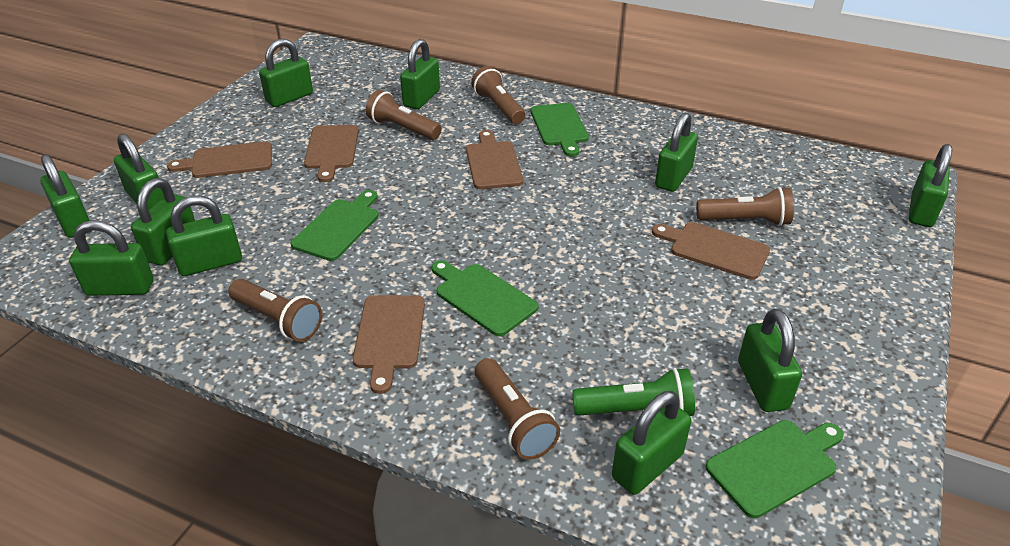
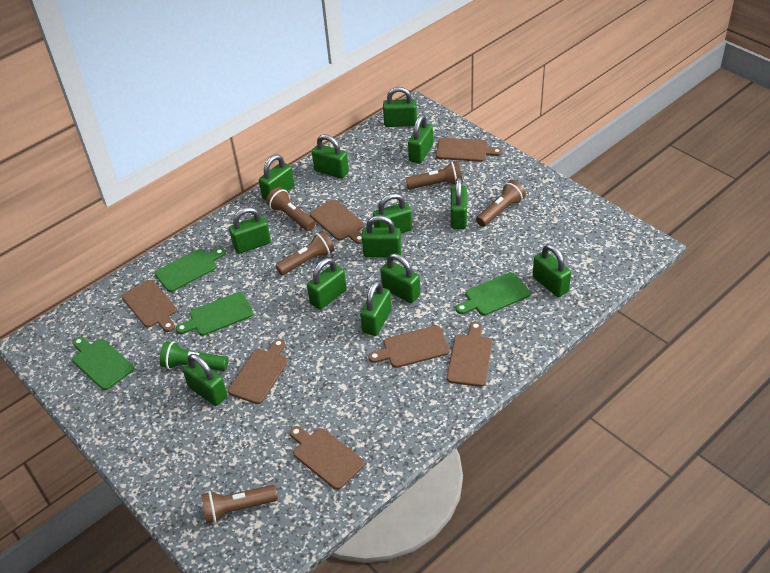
brown cutting board: [167,141,272,178] [304,125,359,182] [352,295,425,394] [466,130,523,189] [652,222,770,280] = 5 -> [122,280,177,332] [228,339,288,404] [289,426,365,490] [310,199,364,244] [368,326,450,368] [436,138,503,162] [447,321,492,387] = 7
green padlock: [40,154,90,238] [69,220,153,296] [114,134,164,209] [131,178,195,265] [166,196,242,276] [259,39,313,107] [400,39,440,109] [612,391,691,495] [655,113,698,192] [738,309,802,412] [909,144,952,227] = 11 -> [183,354,227,406] [229,207,271,254] [259,154,295,200] [307,258,347,310] [312,134,349,179] [360,280,392,336] [362,215,402,257] [373,193,412,233] [380,254,420,303] [383,87,417,127] [408,115,433,163] [451,178,467,229] [533,244,571,297] = 13

